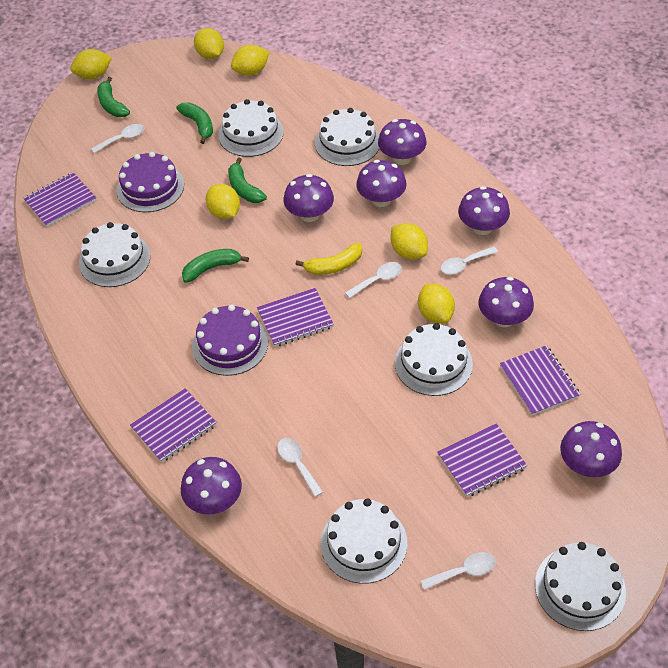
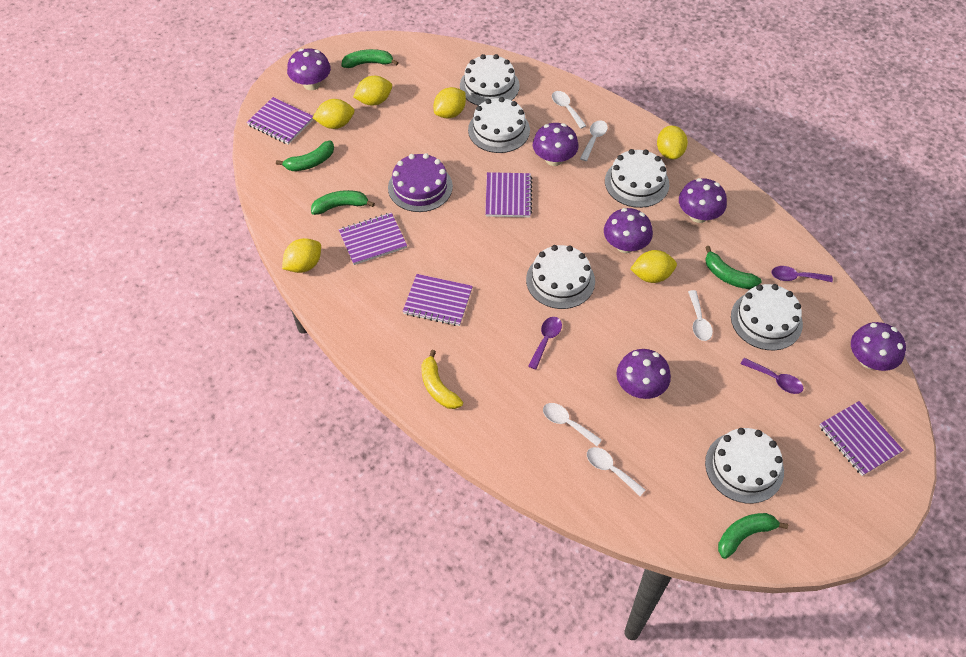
green banana: [97,77,130,117] [176,102,213,144] [182,249,249,283] [228,157,267,203] = 4 -> [276,141,334,171] [311,190,375,215] [341,49,399,68] [705,246,762,289] [718,513,788,559] = 5
purple cake: [116,152,184,212] [192,305,268,376] = 2 -> [388,153,453,212] = 1
purple mushroom: [181,457,242,514] [283,174,334,222] [356,160,407,207] [378,119,427,165] [458,186,510,235] [479,277,534,327] [560,421,622,477] = 7 -> [287,48,331,90] [533,123,578,166] [604,208,653,253] [616,349,671,399] [679,178,727,223] [851,322,906,371] = 6
purple spoon: none = 0 -> [528,317,562,370] [741,358,803,394] [771,266,833,282] = 3

